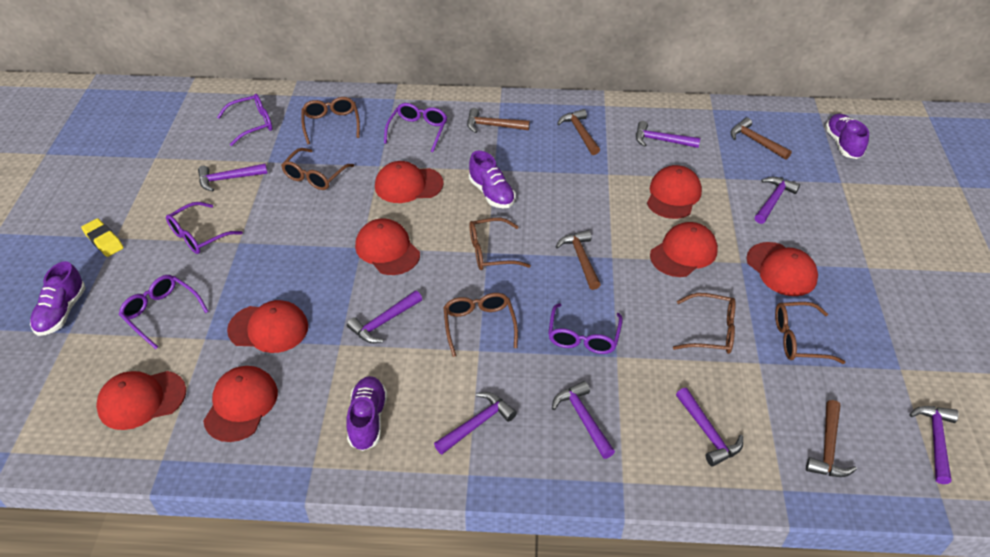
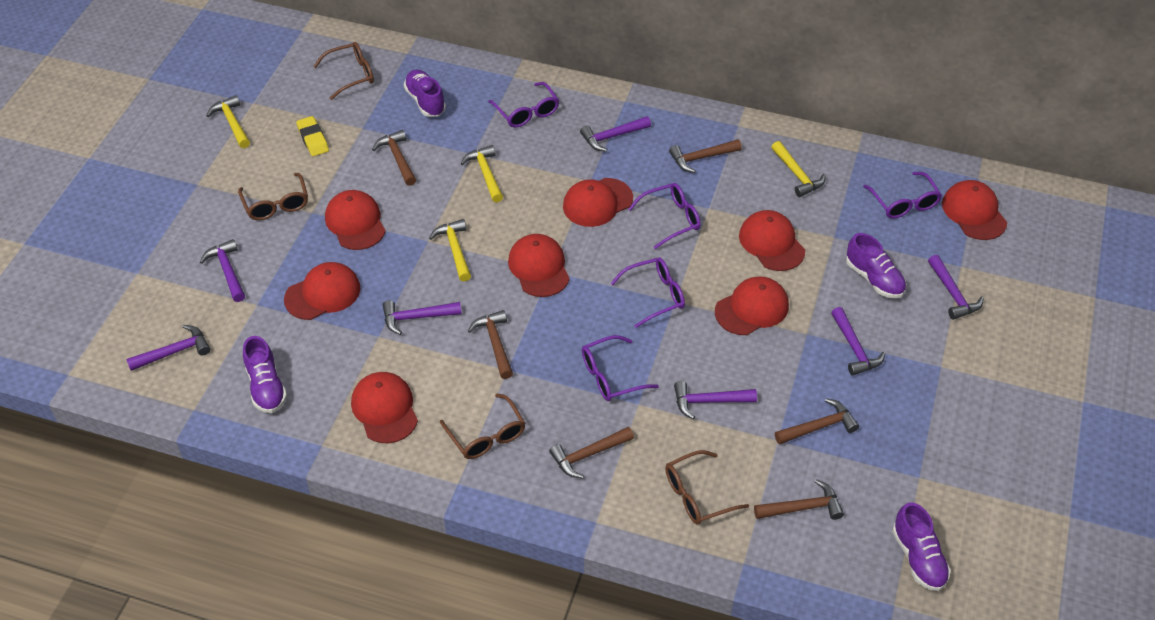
brown glasses: [281,148,354,190] [301,97,360,144] [443,293,518,357] [469,218,531,270] [673,293,736,354] [775,302,845,364] = 6 -> [238,173,308,220] [313,42,374,100] [440,394,525,459] [665,450,749,524] = 4
brown hammer: [467,108,530,133] [556,230,601,290] [557,109,600,155] [731,118,792,160] [806,400,857,477] = 5 -> [372,130,416,186] [468,310,513,379] [549,427,634,478] [669,139,742,173] [754,479,844,520] [775,398,859,445] = 6
purple hammer: [198,163,268,191] [347,290,422,343] [434,392,517,454] [552,381,615,459] [636,121,700,148] [676,388,743,467] [755,177,800,224] [909,406,959,484] = 8 -> [126,325,210,371] [200,239,245,302] [383,300,462,335] [580,116,651,152] [674,381,757,419] [831,307,886,376] [928,255,984,320] = 7
yellow hammer: none = 0 -> [206,95,250,148] [429,219,471,281] [460,145,503,202] [771,141,826,197] = 4

